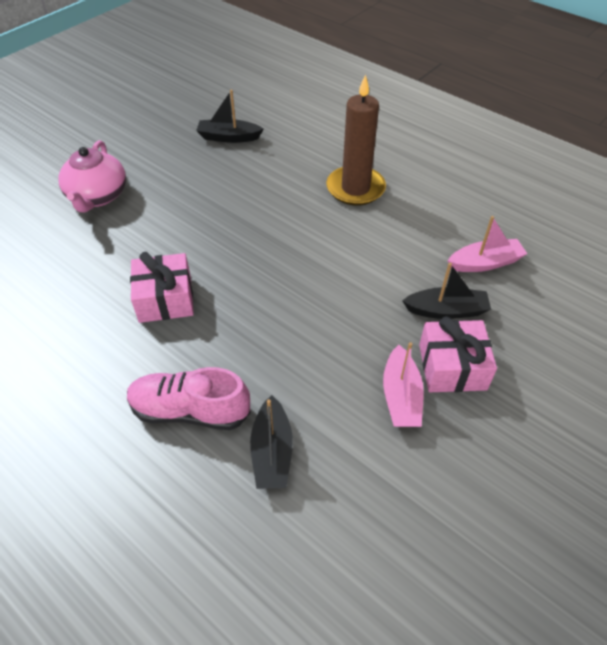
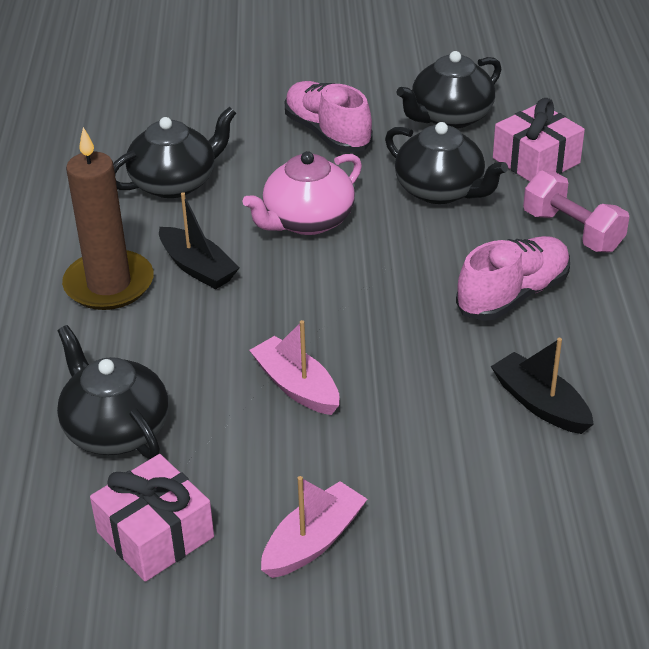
black boat: [196,90,264,143] [250,395,293,489] [402,263,491,319] = 3 -> [159,192,240,289] [491,338,594,434] = 2
black teapot: none = 0 -> [57,325,169,459] [113,107,236,198] [385,122,508,204] [396,51,502,129] = 4
pink dumbbell: none = 0 -> [523,170,629,252] = 1
pink shoe: [127,367,251,430] = 1 -> [284,81,373,152] [456,236,570,321] = 2

